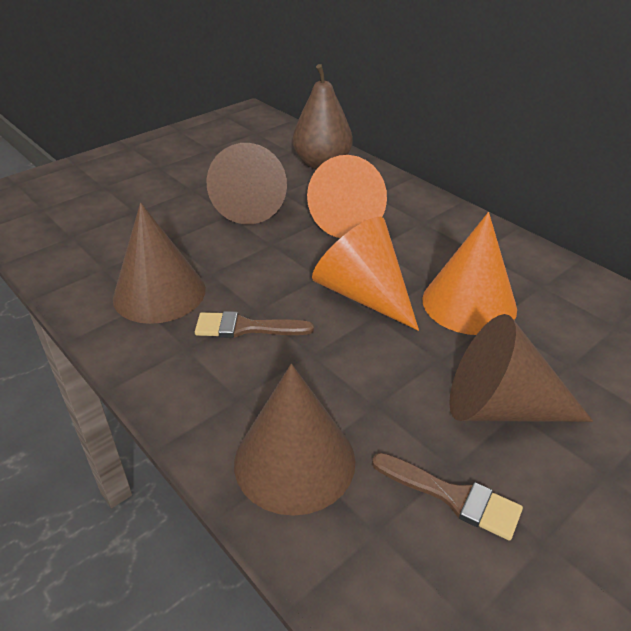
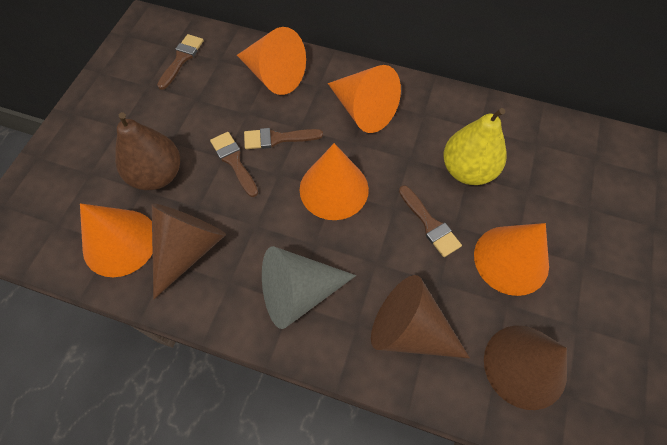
brown brush: [195,311,314,338] [372,453,523,541] = 2 -> [157,34,204,90] [210,132,258,197] [244,128,323,149] [399,185,462,257] = 4
brown cone: [113,202,206,324] [206,143,287,224] [234,364,355,516] [449,314,593,422] = 4 -> [152,204,226,299] [371,275,470,358] [484,325,567,410] = 3
grey cone: none = 0 -> [262,246,356,329] = 1
orange cone: [307,155,387,238] [312,217,419,331] [422,212,517,335] = 3 -> [80,203,153,277] [237,27,306,95] [300,143,369,220] [328,65,401,133] [474,223,549,296] = 5
yellow pear: none = 0 -> [443,108,506,185] = 1

